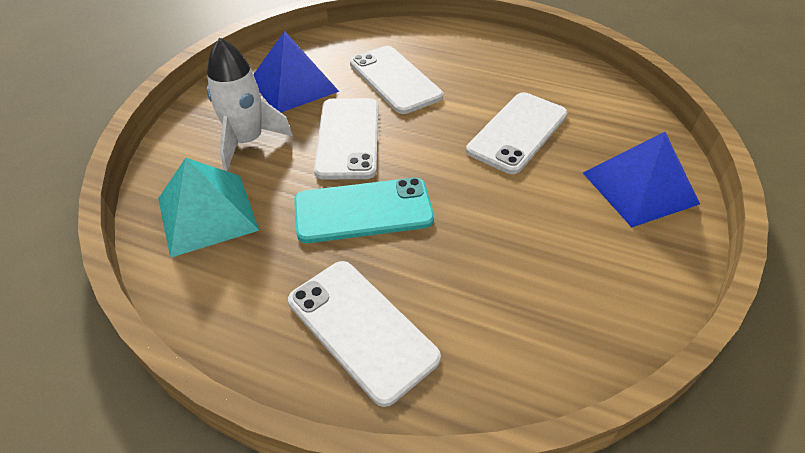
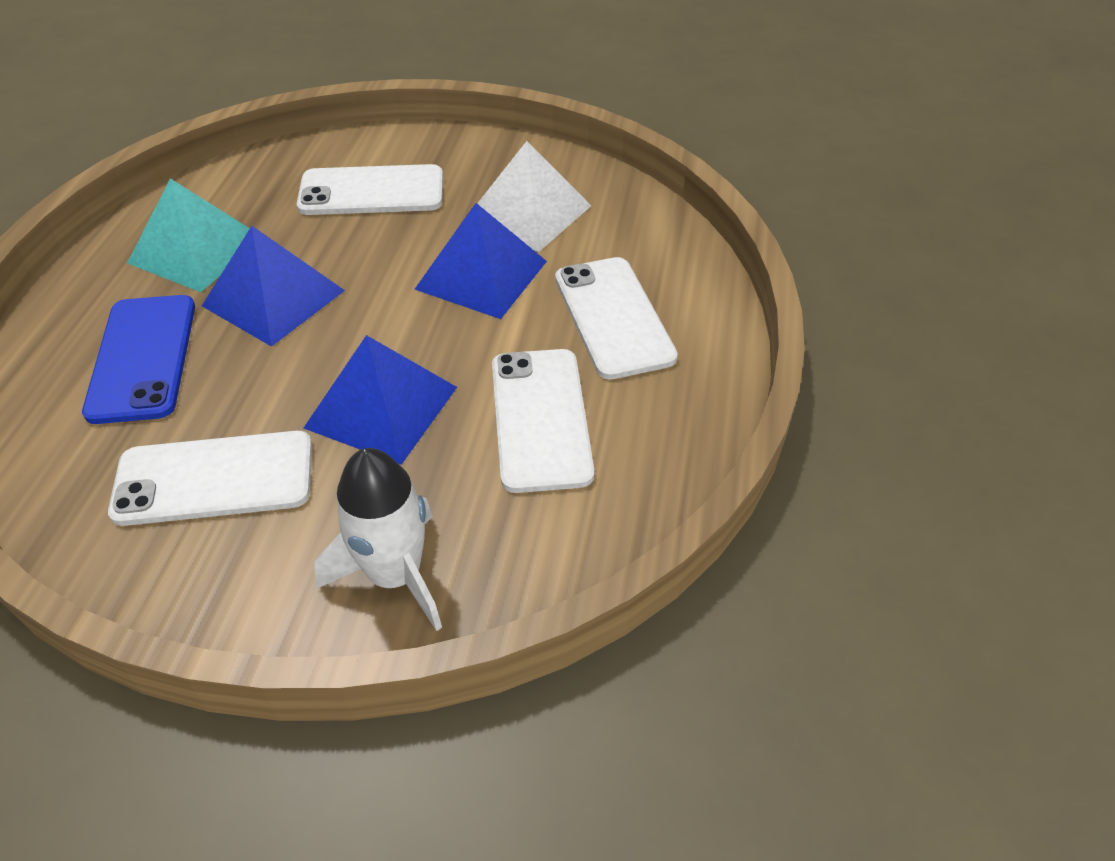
blue phone: none = 0 -> [82,295,195,424] = 1
blue pyramid: [253,31,339,112] [583,132,700,227] = 2 -> [202,226,345,347] [304,335,457,465] [415,203,547,319] = 3
turquoise phone: [294,178,434,243] = 1 -> none = 0
white pyramid: none = 0 -> [477,141,591,252] = 1

